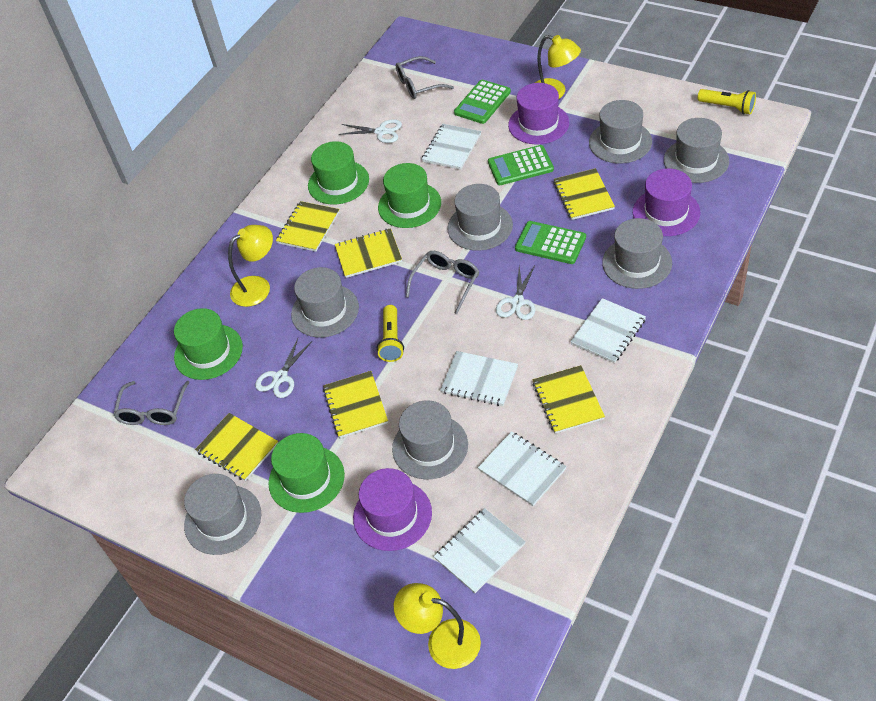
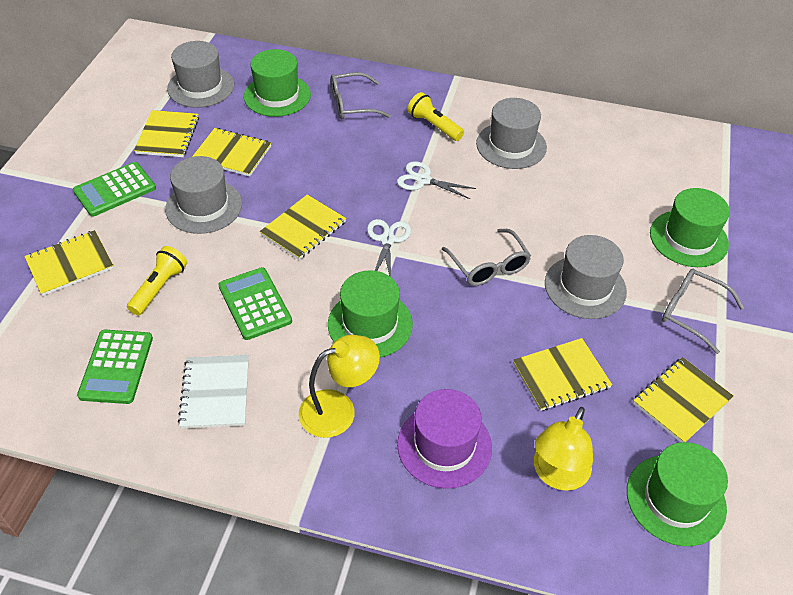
grey hat: [184,474,261,555] [291,267,359,338] [392,400,468,479] [447,184,513,251] [589,100,652,163] [602,218,672,289] [664,118,729,183] = 7 -> [165,156,242,234] [167,41,234,108] [476,98,547,169] [545,235,627,319] = 4
purple hat: [353,468,432,551] [508,83,569,144] [633,168,700,236] = 3 -> [397,389,492,489] = 1
white notebook: [422,124,481,170] [434,508,526,593] [440,351,518,406] [478,431,567,506] [570,298,646,363] = 5 -> [178,355,249,429] = 1
white scissors: [255,338,312,398] [339,119,402,143] [496,266,535,320] = 3 -> [367,219,411,277] [397,161,476,199] = 2
yellow lamp: [228,225,273,307] [394,583,481,669] [535,35,581,99] = 3 -> [299,335,380,438] [534,407,593,491] = 2

